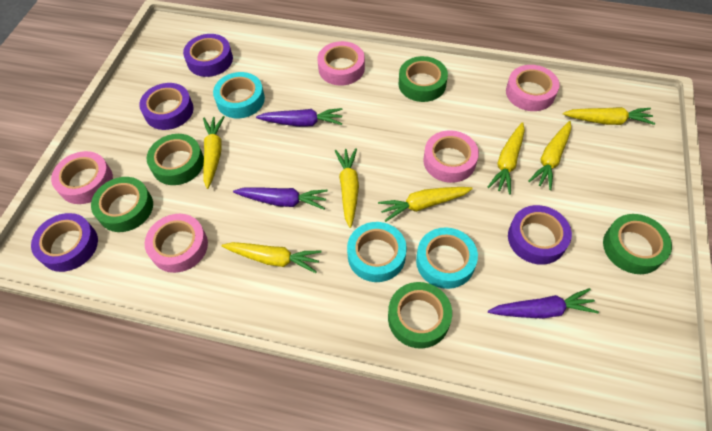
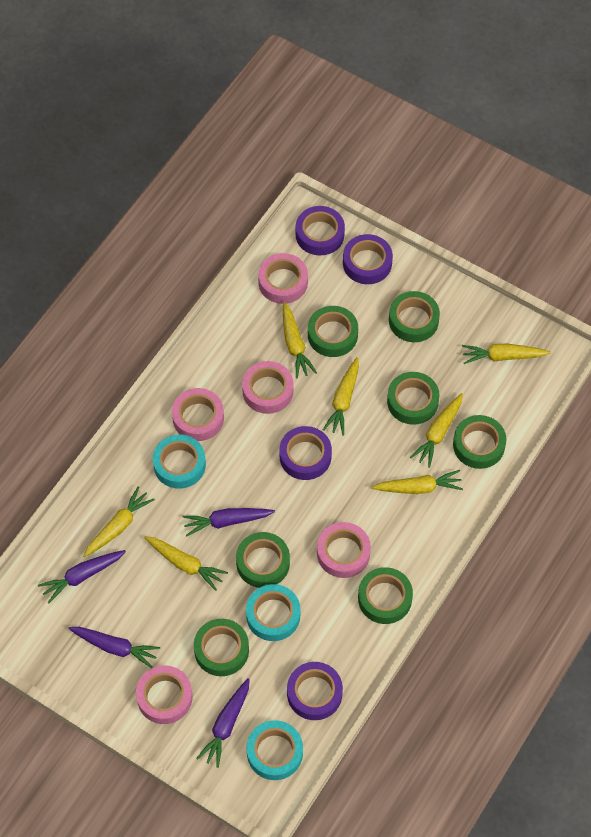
green tape: [91,177,153,232] [147,134,204,185] [388,282,452,349] [399,56,448,102] [603,214,672,274] = 5 -> [194,619,249,676] [236,532,290,588] [308,306,358,357] [358,567,413,624] [387,372,439,425] [389,291,440,342] [453,415,506,469] = 7
purple carrot: [233,187,328,210] [256,108,343,127] [488,288,599,318] = 3 -> [38,550,126,604] [68,627,160,669] [182,508,275,536] [197,678,250,768] = 4

